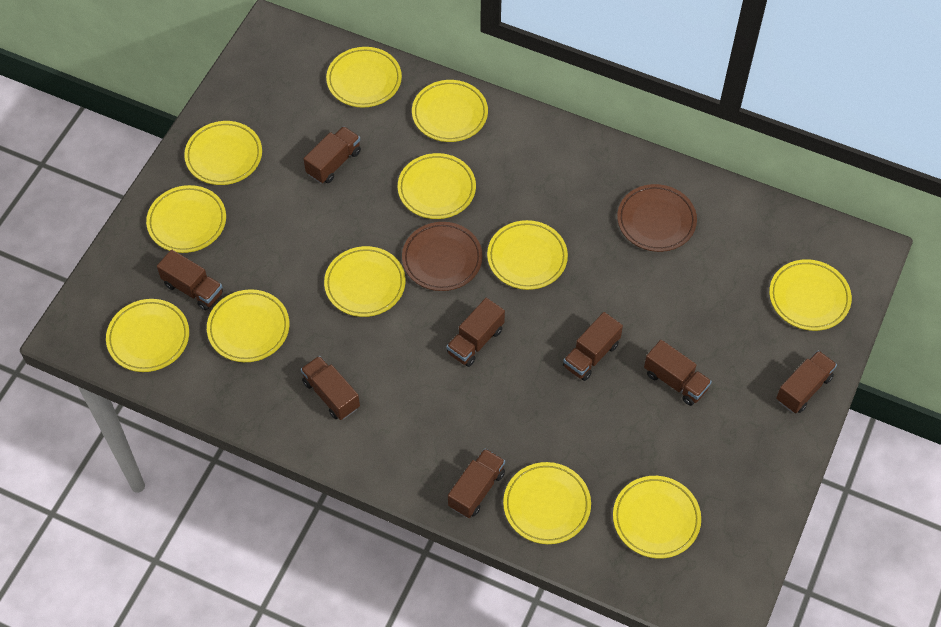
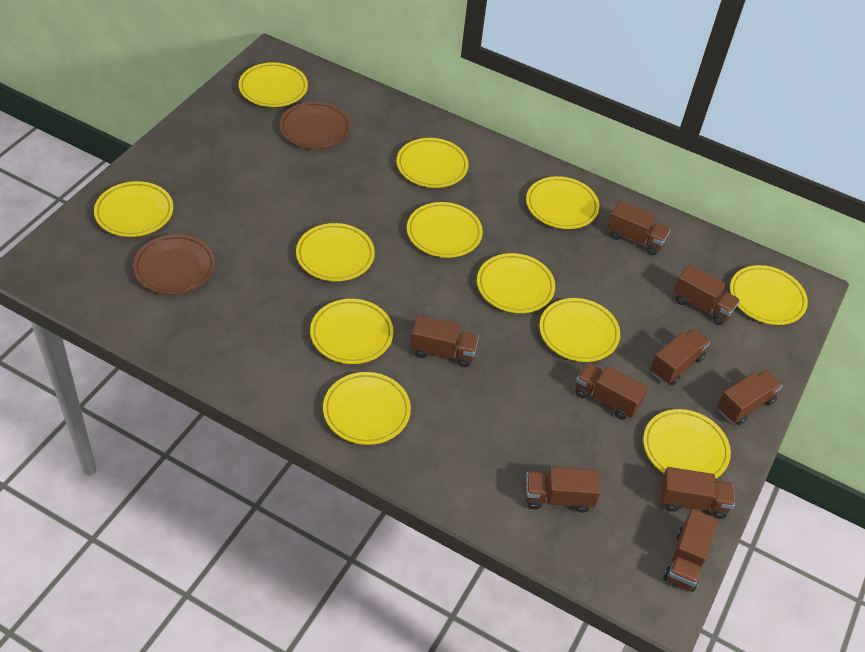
brown truck: [157,249,223,310] [301,356,360,420] [304,126,361,184] [447,298,505,367] [448,449,505,518] [563,312,623,381] [644,340,712,406] [776,350,837,413] = 8 -> [410,315,479,367] [525,467,601,513] [575,363,648,420] [607,201,671,255] [650,329,710,385] [660,467,735,519] [663,509,718,592] [673,265,740,325] [717,370,783,425] = 9

